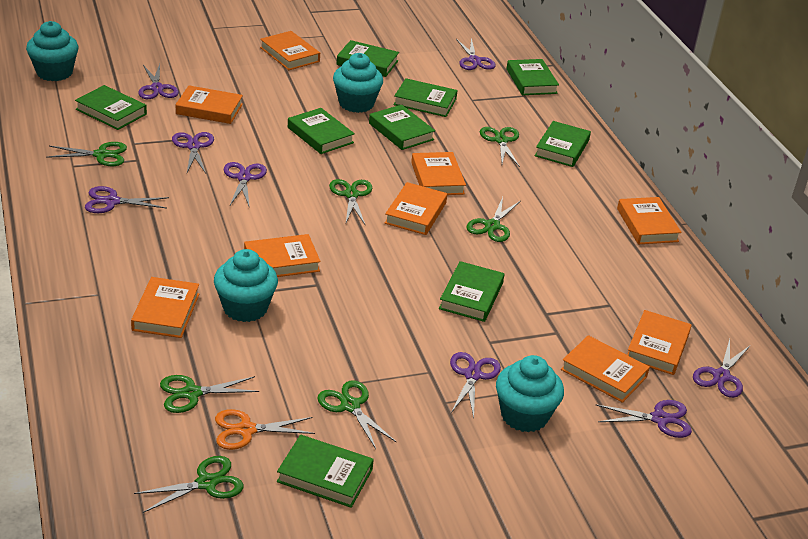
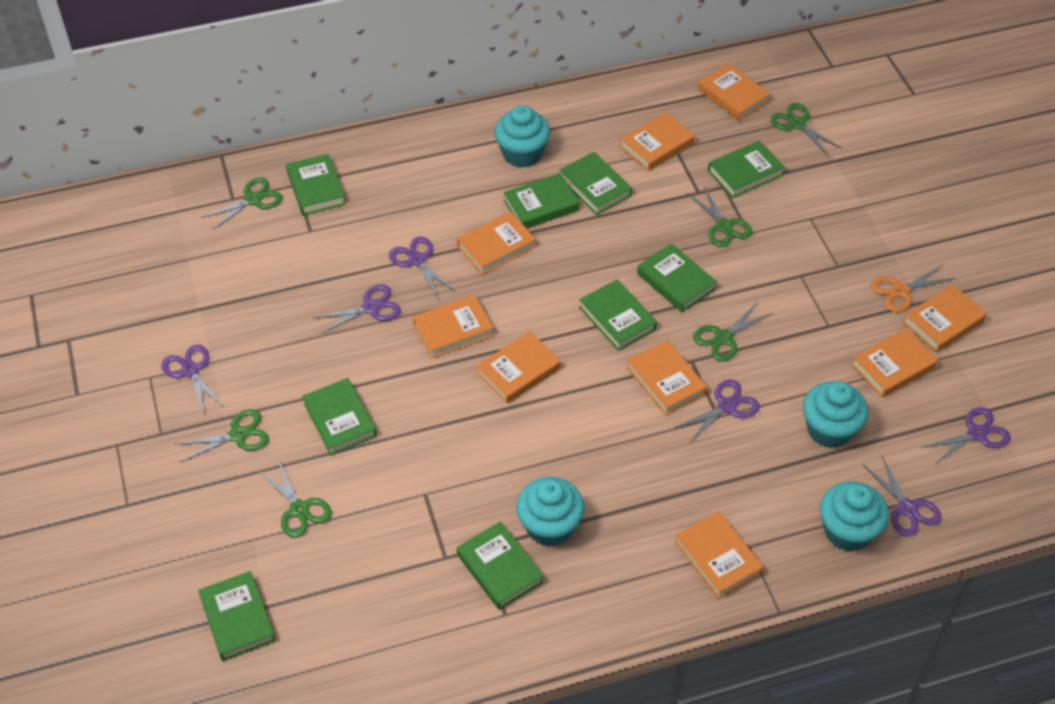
green scissors: [46,142,127,166] [134,456,244,513] [160,375,259,413] [317,381,396,449] [329,179,372,225] [466,197,521,242] [480,127,520,167] = 7 -> [175,409,269,463] [201,177,282,230] [258,459,332,538] [687,186,752,247] [693,301,773,361] [770,103,841,156] = 6
purple scissors: [85,186,169,213] [138,64,179,99] [172,132,214,173] [224,162,267,208] [450,352,501,418] [456,38,496,70] [596,400,692,438] [693,339,751,398] = 8 -> [161,345,225,414] [313,284,401,334] [389,236,456,299] [674,380,760,443] [862,455,941,537] [921,407,1011,465] = 6

